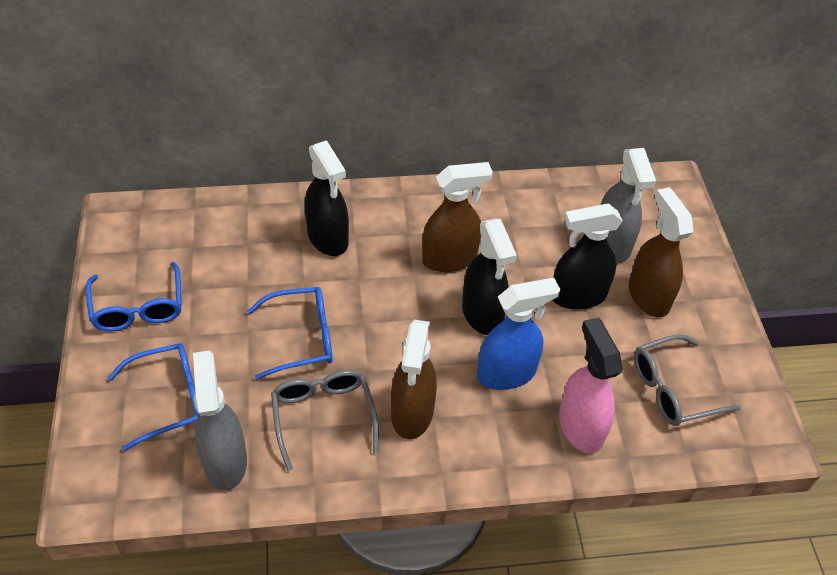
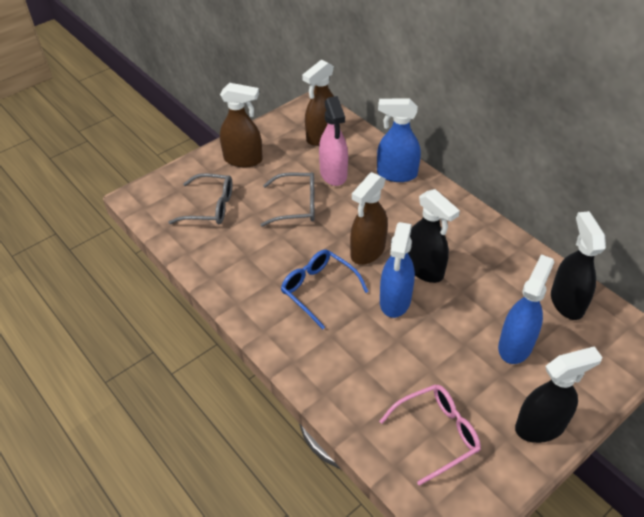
blue glasses: [86,262,182,332] [108,343,199,451] [247,287,333,380] = 3 -> [281,249,369,329] = 1
blue spray bottle: [477,278,560,390] = 1 -> [377,98,421,182] [380,222,415,318] [498,254,554,364] = 3
grey spray bottle: [193,351,247,490] [601,148,656,262] = 2 -> none = 0
pink glasses: none = 0 -> [379,384,481,486] = 1

